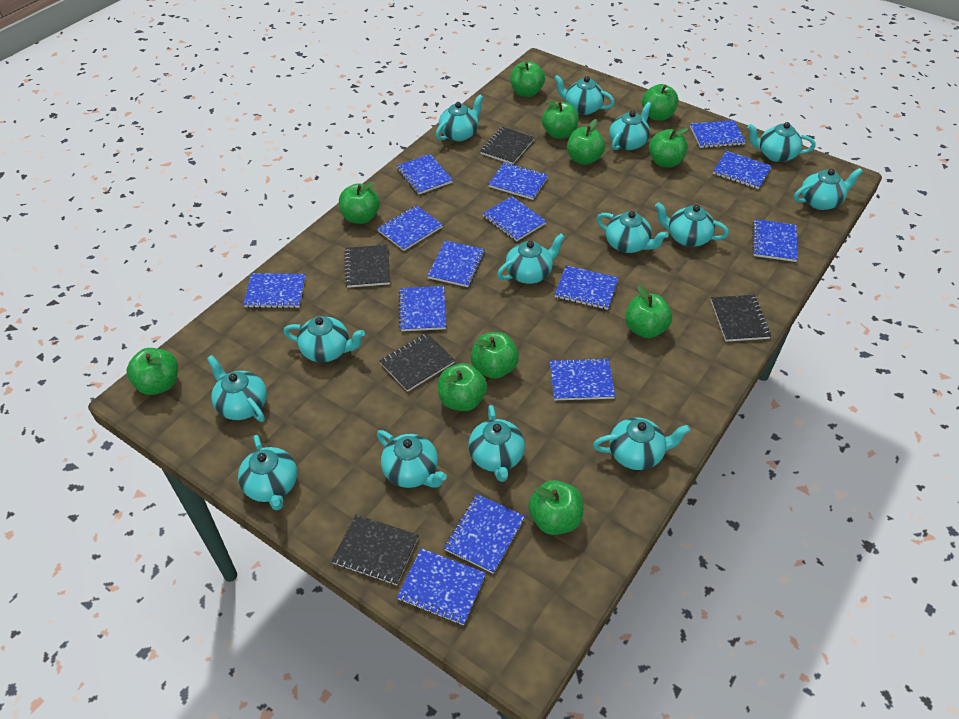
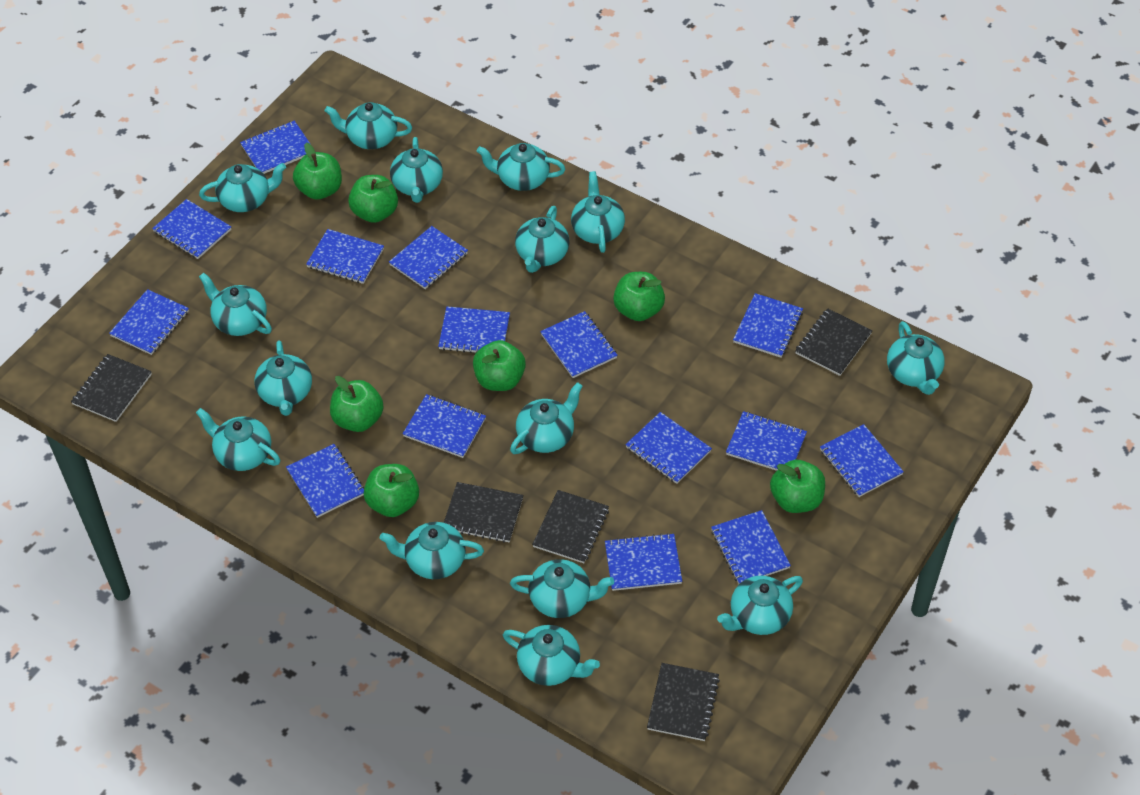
blue notebook: [243,273,306,308] [377,205,443,251] [397,154,453,194] [397,548,486,625] [399,286,446,331] [427,241,485,287] [444,494,525,574] [482,196,546,241] [488,162,548,200] [550,358,615,400] [554,265,619,310] [690,120,746,148] [713,151,772,189] [752,219,798,262] = 14 -> [109,289,189,355] [152,199,231,259] [240,121,310,174] [286,444,364,518] [306,229,384,284] [389,226,468,289] [403,394,486,458] [438,306,510,353] [540,311,618,378] [605,533,682,591] [625,412,712,484] [711,510,791,584] [726,411,807,471] [733,293,803,358] [820,424,904,497] = 15
green apple: [127,348,178,395] [339,182,380,224] [438,363,487,411] [470,332,519,379] [510,61,545,97] [528,480,583,535] [542,100,579,139] [567,119,605,165] [625,285,672,338] [642,84,679,121] [649,128,688,168] = 11 -> [293,143,342,200] [330,376,384,432] [348,175,398,223] [364,464,419,517] [473,340,526,391] [613,272,665,321] [770,460,825,513] = 7
turquoise teapot: [207,355,267,422] [238,435,297,510] [283,316,365,362] [377,430,447,488] [436,94,483,141] [468,405,525,482] [497,234,565,284] [554,75,615,115] [593,417,690,470] [596,211,669,253] [609,102,651,150] [655,202,729,247] [747,122,816,162] [794,168,863,210] = 14 -> [196,408,280,471] [199,163,286,212] [199,273,272,336] [254,340,312,416] [325,102,412,149] [380,522,484,579] [390,137,443,203] [477,143,565,191] [503,625,600,686] [510,382,583,454] [510,559,614,618] [515,206,570,273] [571,171,625,253] [717,576,803,635] [887,321,945,395] = 15

